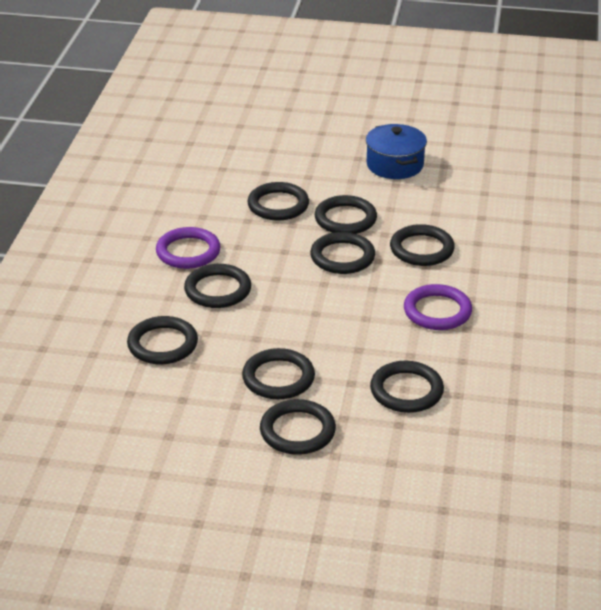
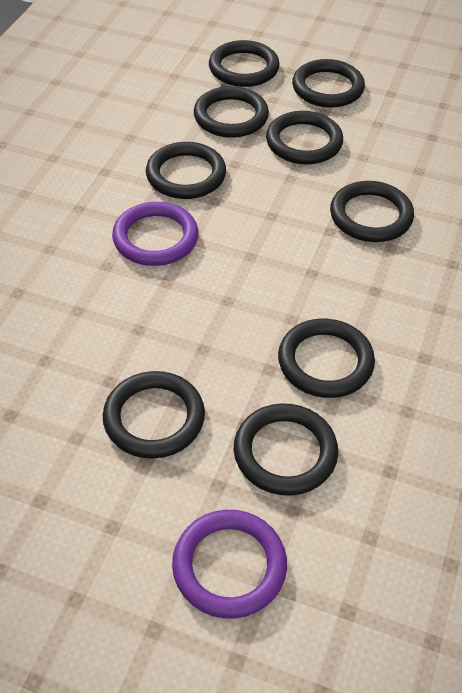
blue pot: [366,124,427,179] = 1 -> none = 0

